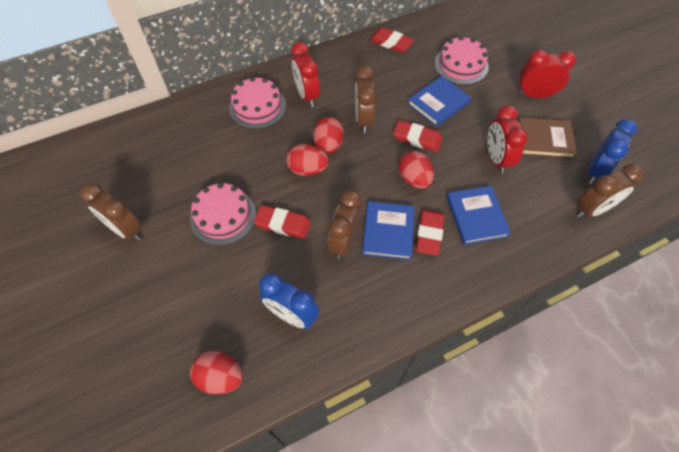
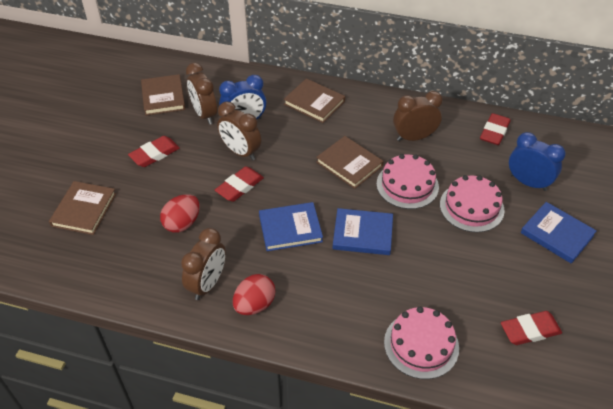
brown book: [518,117,577,159] = 1 -> [49,181,116,235] [141,74,185,116] [284,78,345,123] [316,136,384,189] = 4
red clock: [291,42,320,107] [487,105,528,174] [518,50,576,98] = 3 -> none = 0
red egg: [190,351,243,394] [286,144,329,176] [313,117,344,154] [399,151,434,189] = 4 -> [160,194,200,233] [233,274,275,315] = 2

